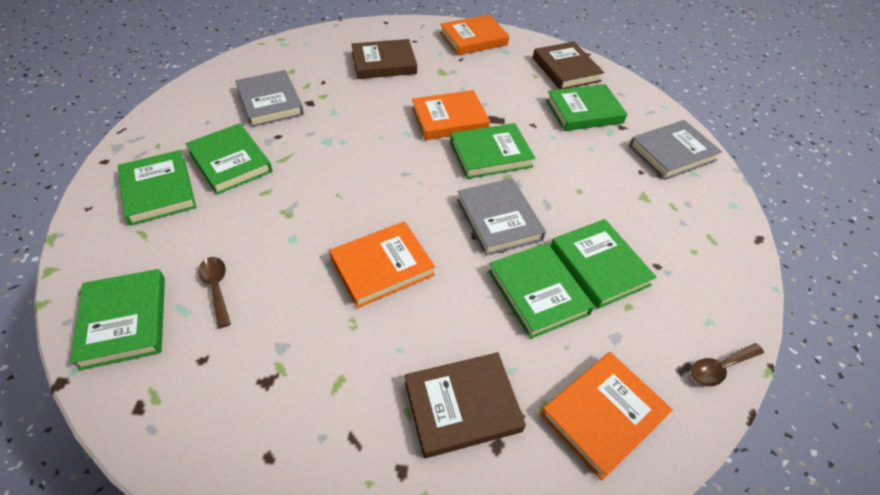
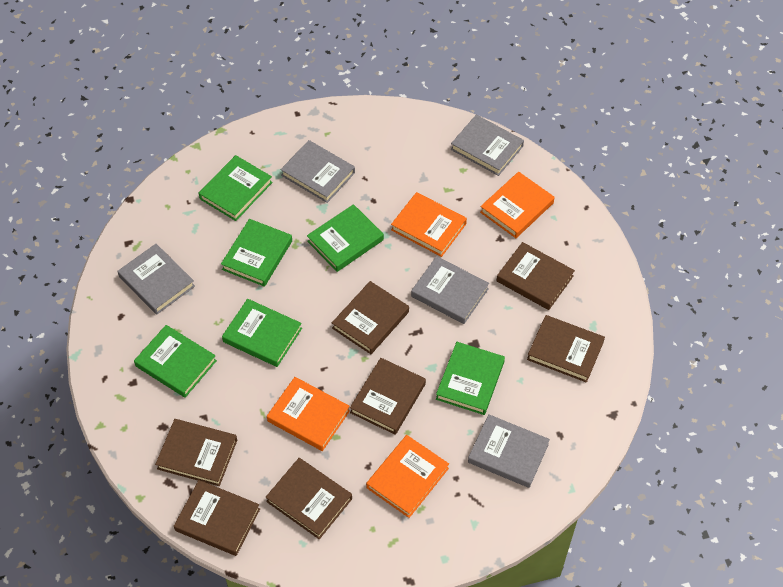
brown book: [351,39,417,79] [405,352,526,458] [533,42,604,89] = 3 -> [155,419,237,486] [174,480,260,556] [265,458,352,539] [332,281,409,354] [350,358,426,435] [496,242,575,310] [527,315,605,383] = 7
brown spoon: [198,257,231,328] [691,343,764,386] = 2 -> none = 0
green book: [70,269,165,371] [118,150,196,226] [185,123,272,195] [450,123,535,179] [488,243,594,339] [546,84,627,131] [551,219,656,309] = 7 -> [134,325,217,398] [199,155,273,221] [221,219,292,287] [222,299,302,367] [307,204,384,272] [436,342,505,415] = 6
grey book: [235,70,304,127] [457,178,546,256] [629,120,722,180] = 3 -> [118,244,195,315] [281,140,355,203] [411,256,489,324] [451,115,524,176] [468,415,550,488] = 5

